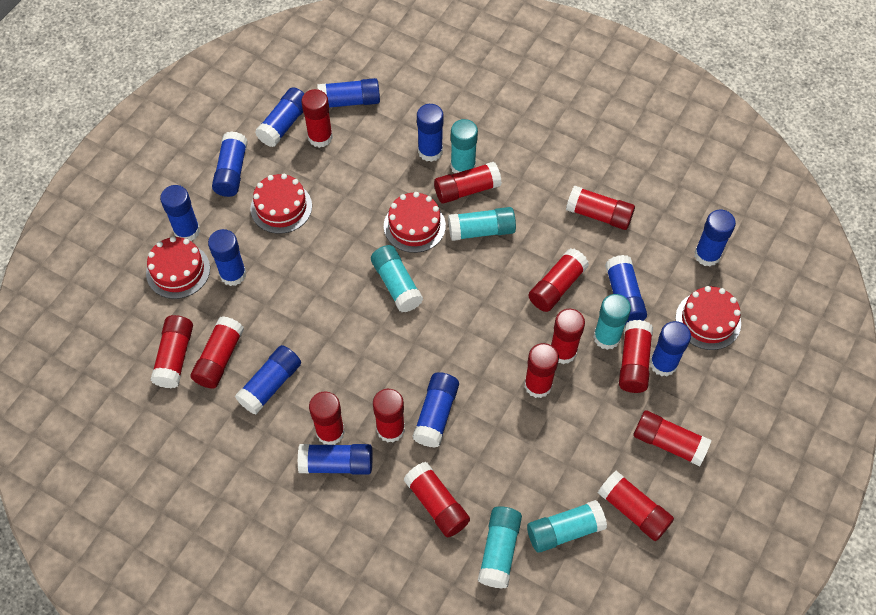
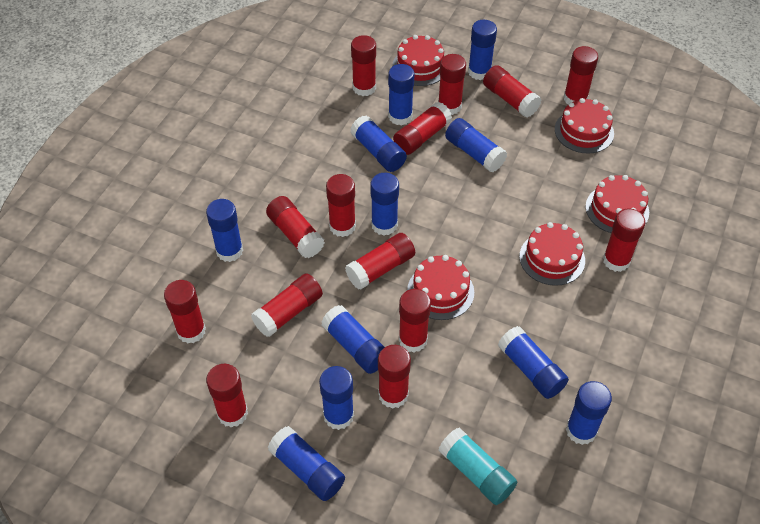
blue glue stick: [160,185,200,241] [208,229,246,286] [212,131,248,197] [235,345,301,414] [255,87,305,147] [298,444,373,475] [317,78,380,108] [412,372,459,448] [417,104,443,162] [605,255,647,325] [650,321,691,376] [694,210,736,266] = 12 -> [206,199,243,262] [268,426,345,501] [319,366,354,430] [321,305,385,374] [350,115,407,172] [370,173,399,236] [388,64,415,126] [445,118,507,172] [468,20,497,80] [498,326,569,399] [566,381,612,445] = 11
red cake: [146,236,210,299] [250,174,312,234] [384,192,446,253] [676,286,741,350] = 4 -> [392,35,444,86] [407,255,474,320] [519,222,585,286] [555,98,614,154] [585,175,649,233] = 5
turquoise glue stick: [371,245,423,313] [448,207,516,241] [451,119,478,173] [478,507,522,589] [527,500,607,553] [593,294,631,350] = 6 -> [438,427,517,505] = 1

